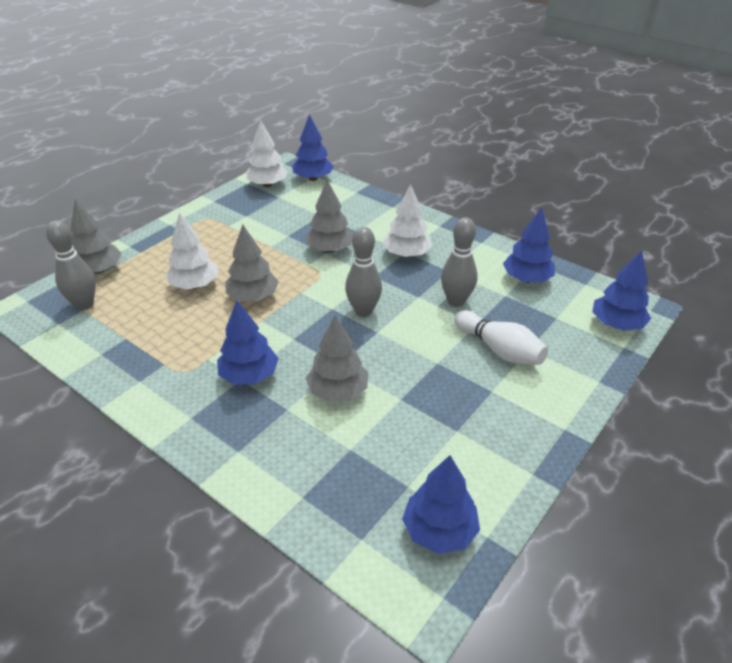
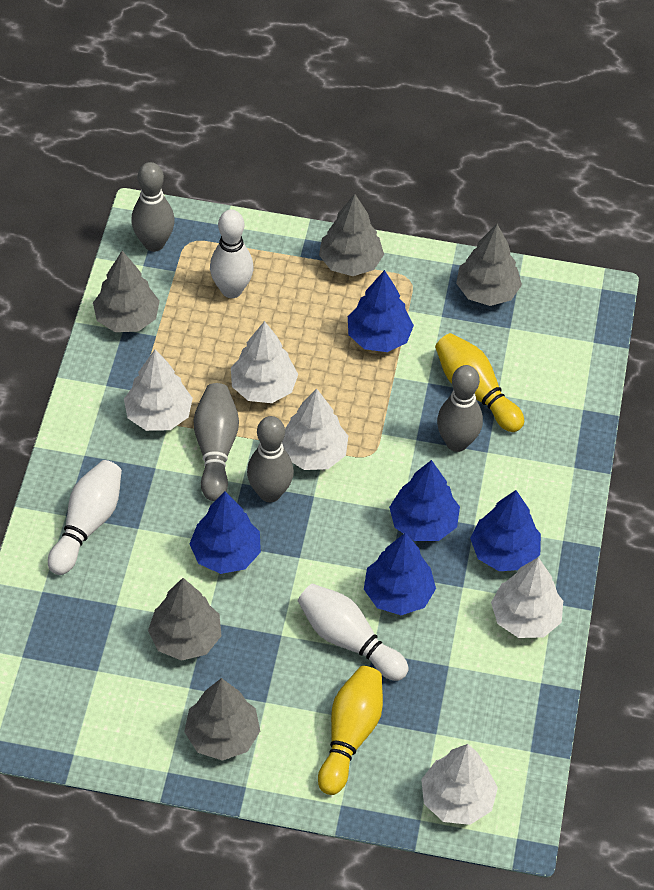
grey bowling pin: [46,220,96,310] [345,227,382,317] [441,217,478,307] = 3 -> [131,162,175,252] [194,383,239,501] [247,416,294,502] [437,365,483,452] = 4
grey tree: [71,199,122,274] [225,224,279,301] [305,180,353,253] [306,316,368,402] = 4 -> [93,251,160,332] [148,578,222,661] [184,678,260,761] [319,194,384,276] [456,224,522,306] = 5
white bowling pin: [454,310,548,365] = 1 -> [48,460,122,575] [210,209,254,298] [298,583,409,681] = 3
white tree: [165,213,218,290] [246,120,288,187] [383,184,432,258] = 3 -> [124,349,193,431] [231,321,298,403] [282,388,348,470] [421,744,498,825] [491,557,563,638] = 5
yellow bowling pin: none = 0 -> [318,666,383,795] [435,333,524,432] = 2

